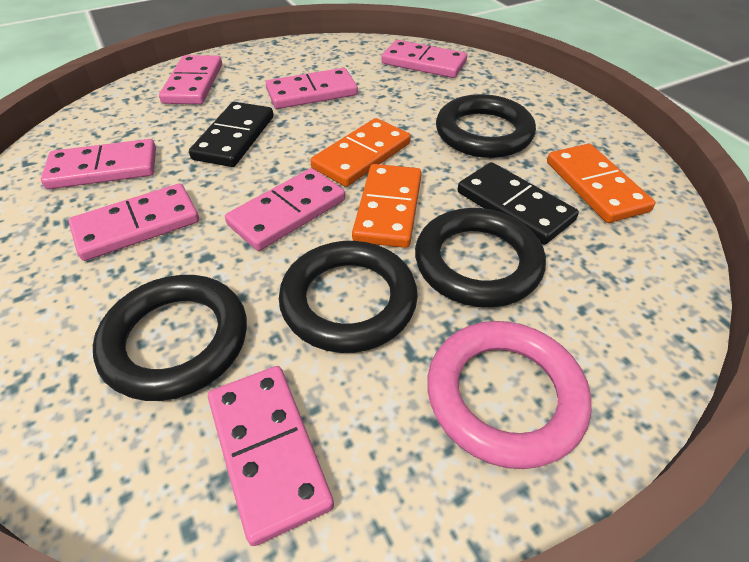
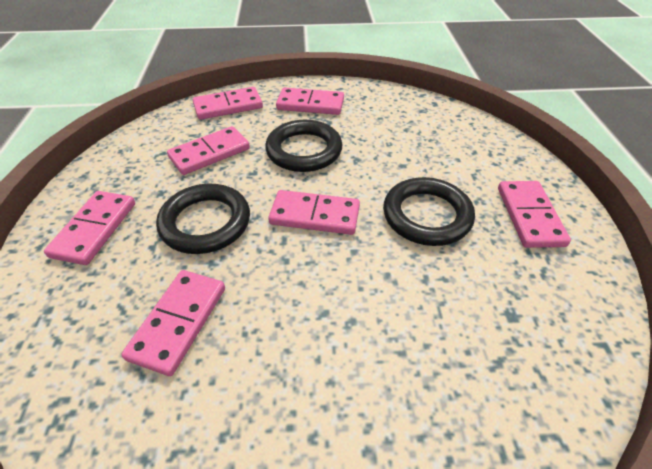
black domino: [189,102,273,167] [458,162,579,245] = 2 -> none = 0
black ring: [93,275,247,401] [279,241,418,353] [415,208,546,308] [436,94,536,158] = 4 -> [156,184,250,254] [265,120,342,172] [383,177,475,246] = 3
orange domino: [310,118,411,187] [352,164,422,248] [547,144,655,223] = 3 -> none = 0
pink ring: [427,321,591,469] = 1 -> none = 0

